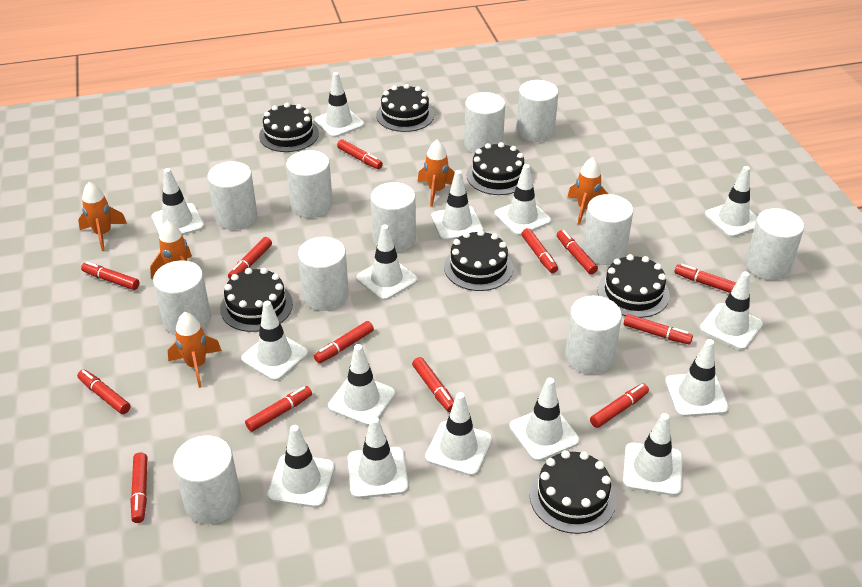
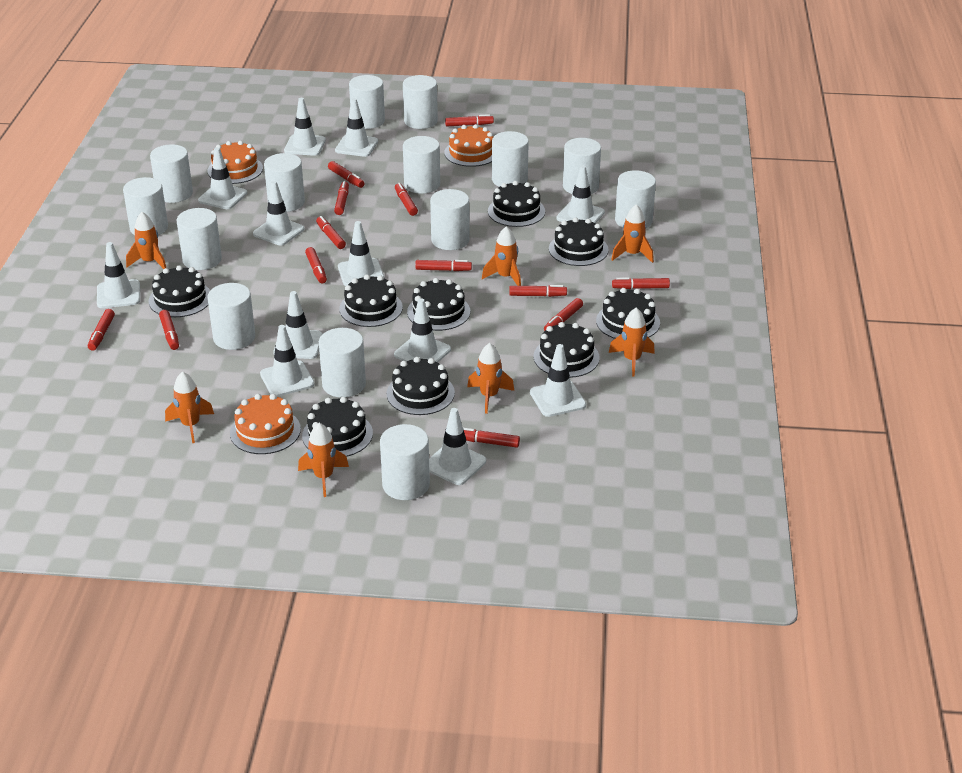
black cake: [220,268,293,332] [259,103,319,152] [376,84,434,132] [444,230,513,291] [466,142,524,195] [530,450,616,534] [598,254,670,318] = 7 -> [149,265,210,317] [302,397,373,457] [339,275,403,327] [387,357,455,415] [407,278,470,331] [488,181,545,227] [534,322,600,378] [549,217,609,266] [596,288,660,339] = 9
orange cake: none = 0 -> [208,141,263,184] [230,394,301,454] [444,124,493,167] = 3
orange rocket: [78,182,127,251] [150,220,192,279] [168,312,222,388] [418,140,455,207] [567,157,608,225] = 5 -> [126,212,166,269] [165,371,214,443] [298,423,349,497] [467,343,514,414] [482,226,521,286] [609,307,655,376] [611,204,654,263] = 7
white cylinder: [153,260,211,335] [173,435,241,524] [207,161,257,230] [286,150,333,218] [298,237,349,311] [371,182,416,252] [464,92,505,154] [516,80,559,142] [565,296,622,374] [582,194,633,265] [745,208,804,280] = 11 -> [123,177,168,235] [150,145,193,203] [177,208,222,270] [207,283,255,350] [264,153,305,212] [319,328,366,397] [349,75,385,129] [380,424,430,500] [403,75,438,129] [403,136,440,194] [430,189,470,250] [492,131,529,187] [563,138,601,194] [615,170,656,228] = 14
white traffic cone: [151,168,204,235] [241,301,308,381] [267,425,335,508] [314,72,364,138] [328,344,395,426] [348,417,408,499] [356,225,418,300] [425,392,492,476] [431,170,484,241] [494,164,551,236] [509,378,580,461] [623,413,682,496] [665,339,729,417] [700,271,763,350] [704,166,757,237] = 15 -> [97,242,140,308] [198,147,247,209] [253,181,304,245] [260,325,315,397] [273,291,322,359] [284,98,326,156] [335,98,378,157] [338,221,384,286] [394,298,451,362] [429,408,486,485] [530,344,586,417] [556,165,605,223] = 12

